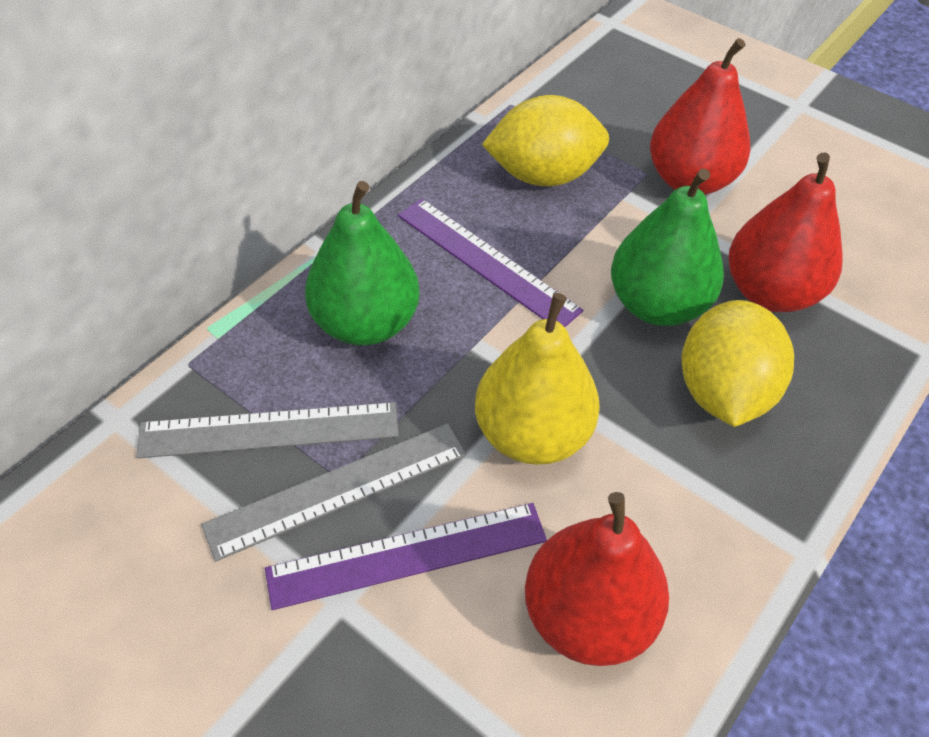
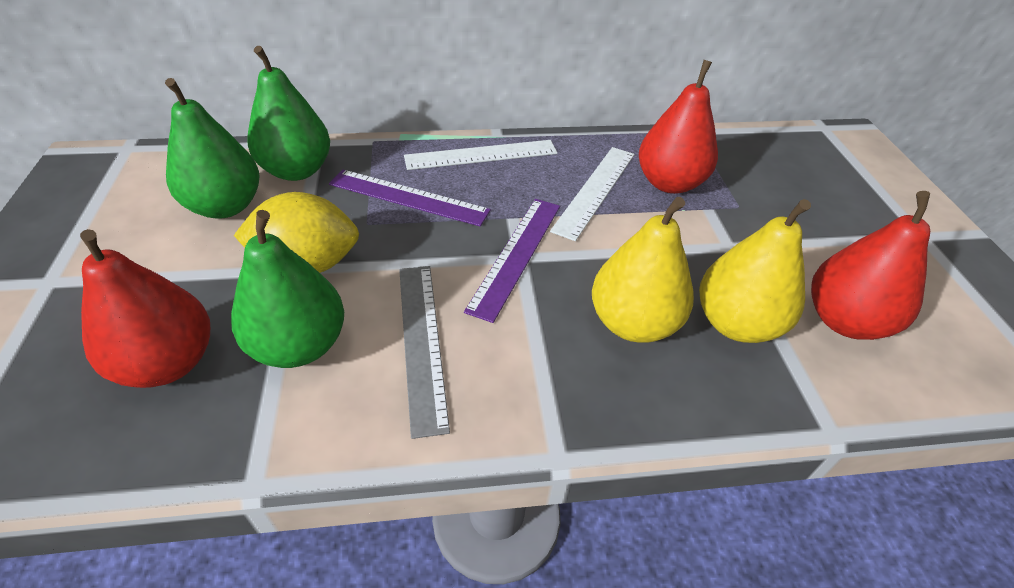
green pear: [305,181,420,345] [611,169,724,326] = 2 -> [165,78,259,219] [231,210,344,368] [247,46,330,181] = 3
grey ruler: [136,402,399,458] [202,424,466,561] = 2 -> [399,266,450,439] = 1
white ruler: none = 0 -> [404,140,558,170] [550,147,635,241] = 2
yellow lemon: [482,95,609,186] [682,300,794,427] = 2 -> [234,192,359,273] = 1
yellow pear: [475,293,600,465] = 1 -> [592,197,694,343] [699,199,811,343] = 2

